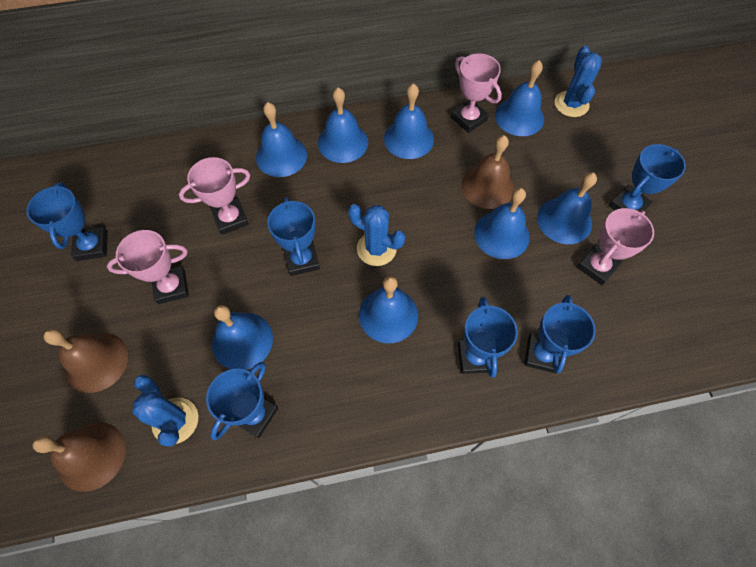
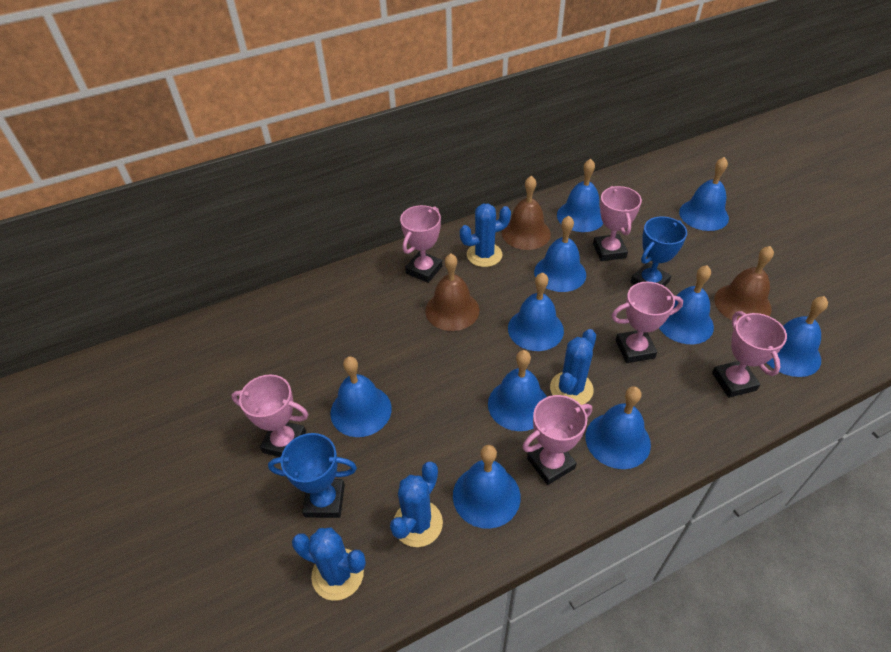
blue bell: [212,305,273,370] [256,102,307,177] [318,88,368,163] [359,276,418,343] [384,83,434,159] [474,188,530,259] [495,60,544,136] [537,172,597,244] = 8 -> [330,356,392,437] [453,445,521,529] [488,350,547,431] [508,272,564,351] [534,216,586,292] [557,159,603,232] [586,387,651,469] [659,265,714,344] [679,157,729,231] [766,296,828,377] = 10
blue cactus: [132,375,198,447] [348,204,405,266] [555,46,602,117] = 3 -> [292,528,366,601] [390,462,443,547] [460,203,511,267] [550,329,596,405] = 4
blue trophy: [27,182,108,261] [206,362,278,440] [267,197,320,276] [458,297,518,378] [524,295,596,373] [608,144,686,212] = 6 -> [268,433,357,518] [630,216,687,286] = 2
pink trophy: [107,230,189,304] [179,157,250,235] [451,53,502,133] [577,208,654,285] = 4 -> [231,374,308,457] [400,205,442,283] [522,395,592,485] [593,186,642,261] [612,282,683,363] [712,311,787,398] = 6

